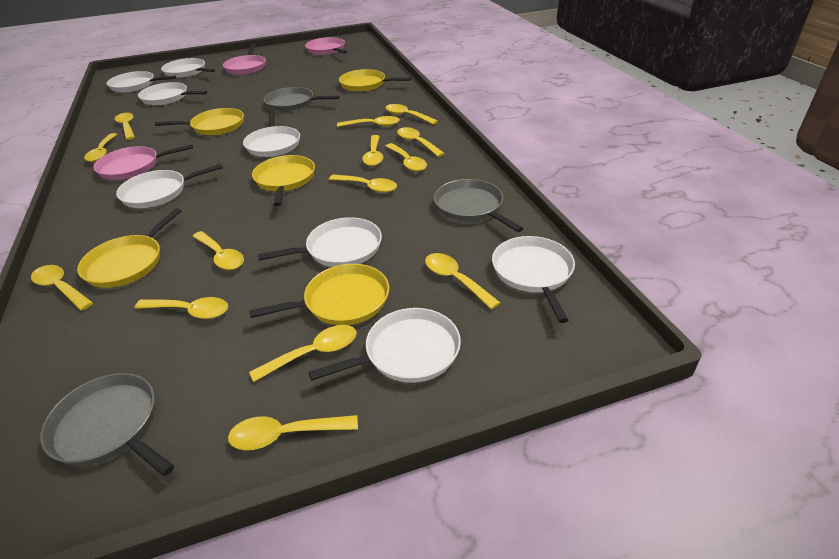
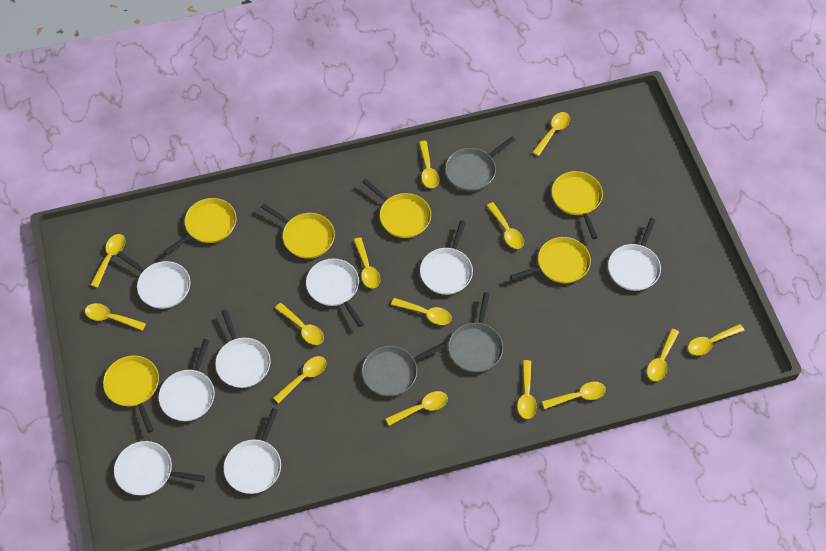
pink pan: [93,145,193,180] [223,44,266,75] [305,37,347,55] = 3 -> none = 0
yellow pan: [77,208,182,288] [155,108,244,135] [249,264,389,325] [252,155,315,206] [339,69,411,92] = 5 -> [103,356,159,433] [163,198,237,255] [261,204,335,258] [362,179,431,238] [510,237,591,283] [552,171,603,239] = 6

